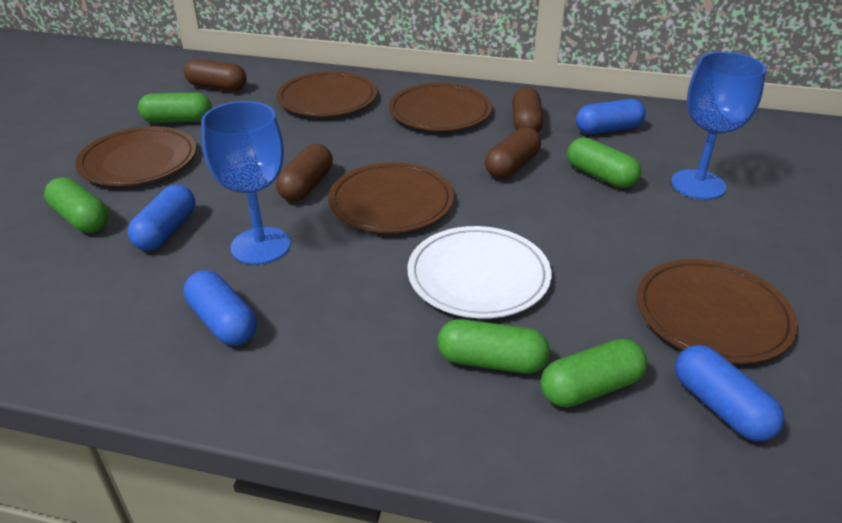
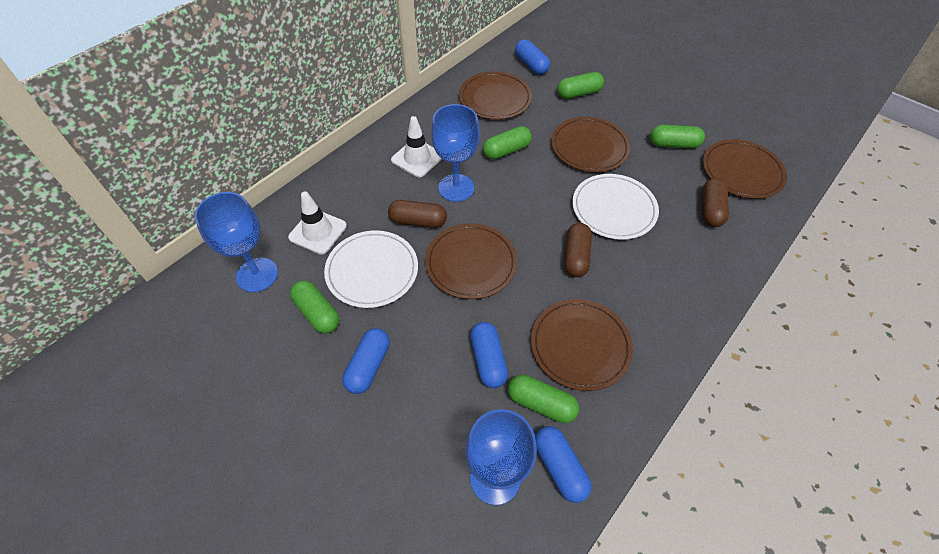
blue goblet: [201,101,291,265] [671,52,766,200] = 2 -> [194,192,278,292] [431,104,480,202] [465,409,537,505] = 3
brown capsule: [184,59,247,91] [276,144,333,202] [485,127,541,179] [512,87,544,132] = 4 -> [388,200,447,228] [564,223,592,277] [702,178,729,227] = 3
white plate: [408,226,551,319] = 1 -> [324,230,418,308] [572,174,659,240] = 2
white traffic cone: none = 0 -> [288,191,347,254] [391,116,442,177] = 2

